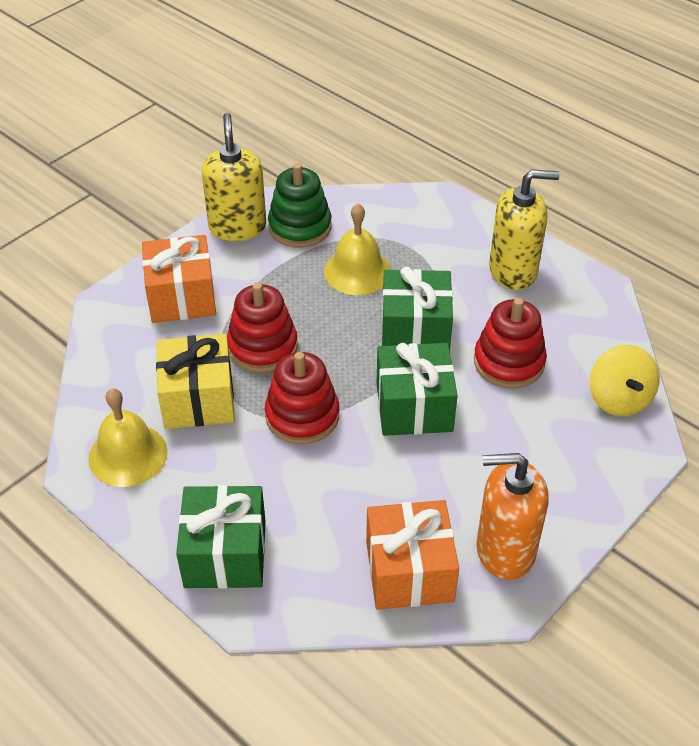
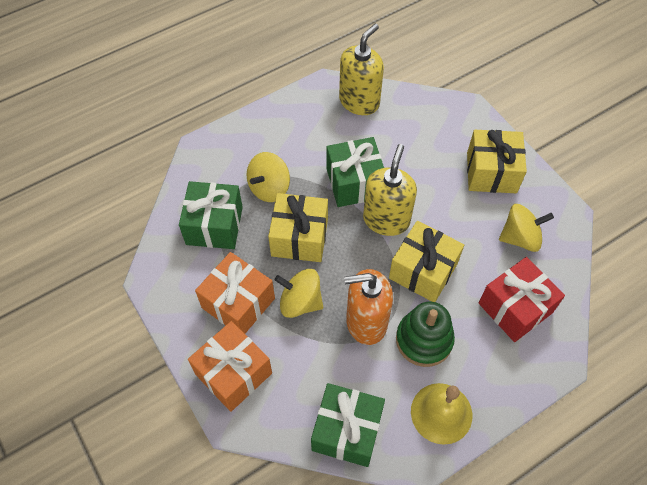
red gift: none = 0 -> [479,257,565,342] = 1
red stacking toy: [227,282,298,372] [265,352,339,444] [474,298,547,388] = 3 -> none = 0
yellow bell: [89,388,168,487] [324,203,391,295] = 2 -> [411,383,472,445] = 1
yellow gift: [156,334,235,429] = 1 -> [268,193,328,262] [389,221,464,302] [467,130,527,193] = 3
yellow spinning top: [590,345,660,416] = 1 -> [247,152,290,202] [275,269,323,318] [499,204,554,252] = 3

